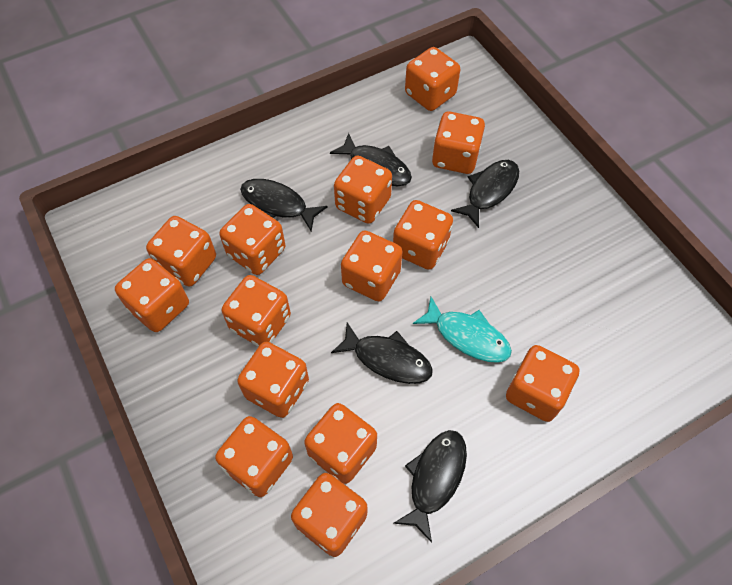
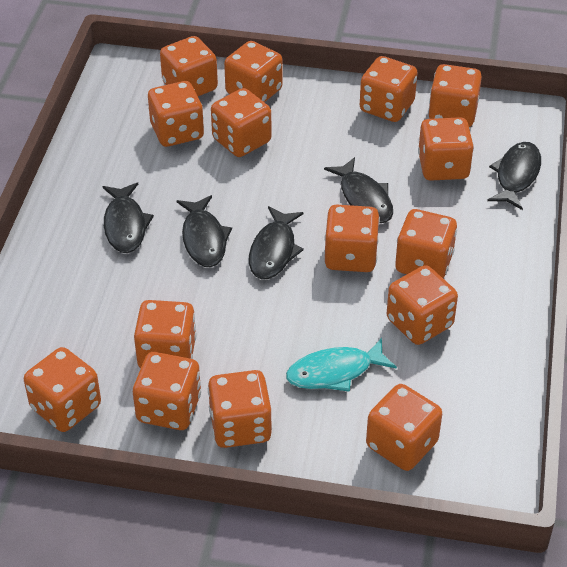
orange dice: [115,258,189,332] [146,216,216,287] [215,416,293,497] [219,204,285,275] [222,275,291,347] [237,342,309,418] [291,473,367,557] [304,403,377,484] [334,155,392,224] [341,230,403,301] [393,200,453,270] [405,47,460,111] [432,111,485,174] [506,345,580,422] = 14 -> [24,347,101,432] [133,352,201,430] [134,300,196,368] [148,81,204,147] [160,36,218,96] [208,370,272,448] [211,88,272,157] [224,41,283,102] [325,205,380,272] [360,56,418,122] [366,384,442,471] [387,265,458,345] [395,209,457,278] [418,117,474,181] [428,64,482,127] = 15

